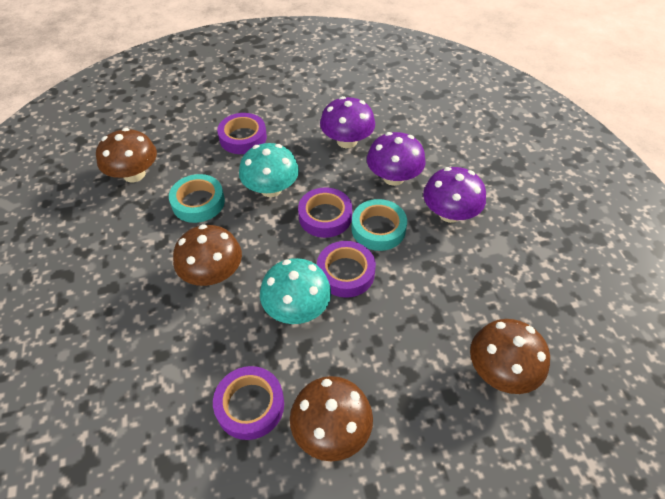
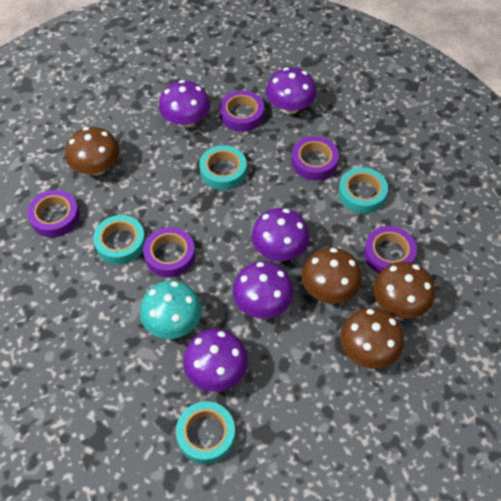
purple mushroom: [320,96,375,148] [367,132,426,186] [423,167,486,223] = 3 -> [159,80,210,128] [183,329,248,392] [233,261,294,319] [251,208,310,261] [266,67,317,114] = 5
purple tape: [213,366,284,440] [217,113,267,154] [298,188,352,238] [317,241,376,298] = 4 -> [27,190,80,237] [143,227,195,277] [219,90,264,132] [291,136,339,180] [364,226,417,274] = 5
turquoise mushroom: [239,143,299,197] [260,258,331,324] = 2 -> [140,280,202,339] = 1
turquoise tape: [169,174,225,223] [351,199,407,251] = 2 -> [93,215,146,264] [176,401,235,464] [199,145,247,190] [338,167,388,214] = 4

